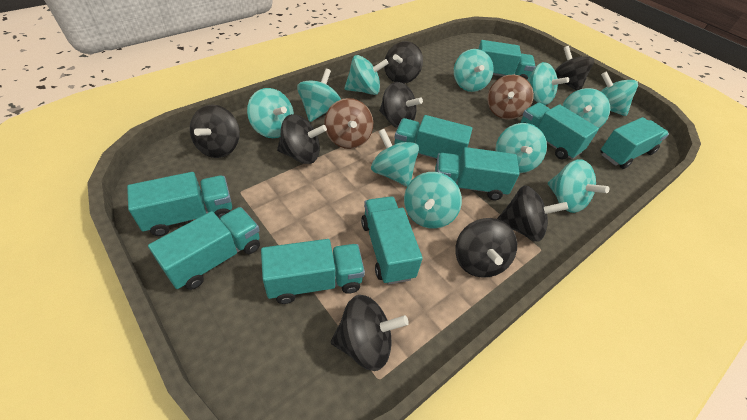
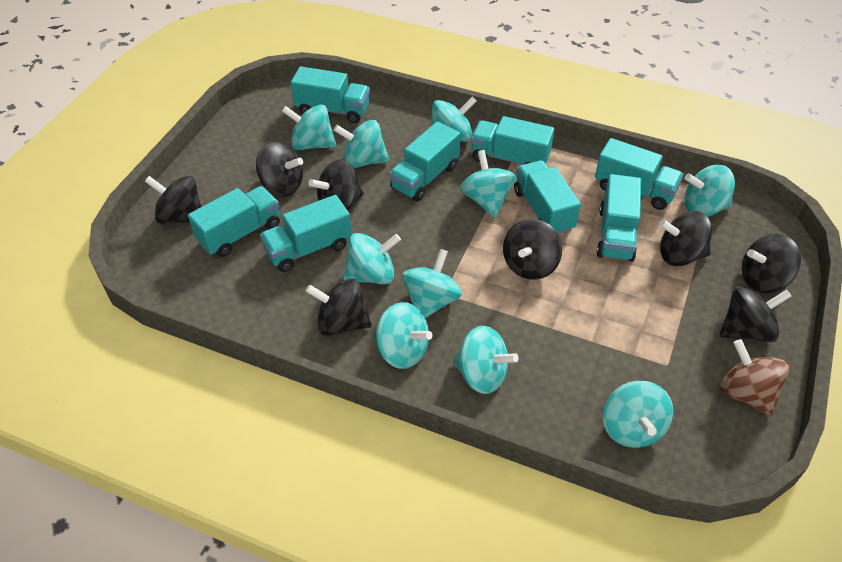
brown spinning top: [324,98,373,149] [488,75,534,120] = 2 -> [720,339,789,416] = 1
turquoise spinning top: [247,88,294,138] [297,69,341,122] [344,55,389,95] [371,129,419,187] [404,172,462,229] [454,49,494,92] [495,123,547,173] [527,62,569,105] [548,159,609,213] [562,88,610,128] [601,72,638,116] = 11 -> [282,105,336,150] [334,120,390,168] [343,233,401,285] [376,302,433,369] [402,249,462,319] [431,96,477,142] [453,326,519,394] [460,150,516,218] [603,381,673,448] [684,165,735,217] = 10
turquoise truck: [127,172,232,236] [148,207,260,290] [261,239,365,304] [361,196,423,285] [394,115,472,161] [435,147,520,200] [479,40,535,80] [521,103,599,159] [600,117,669,169] = 9 -> [188,186,280,257] [260,195,352,272] [291,66,370,123] [389,121,460,201] [471,116,554,165] [514,160,581,235] [595,138,684,210] [597,174,641,262] = 8

